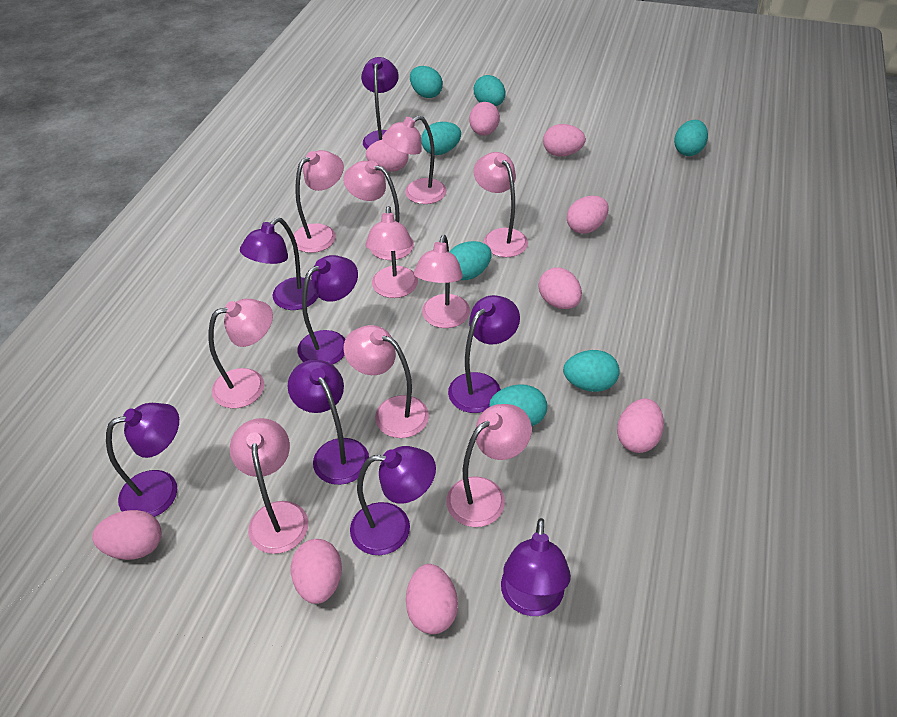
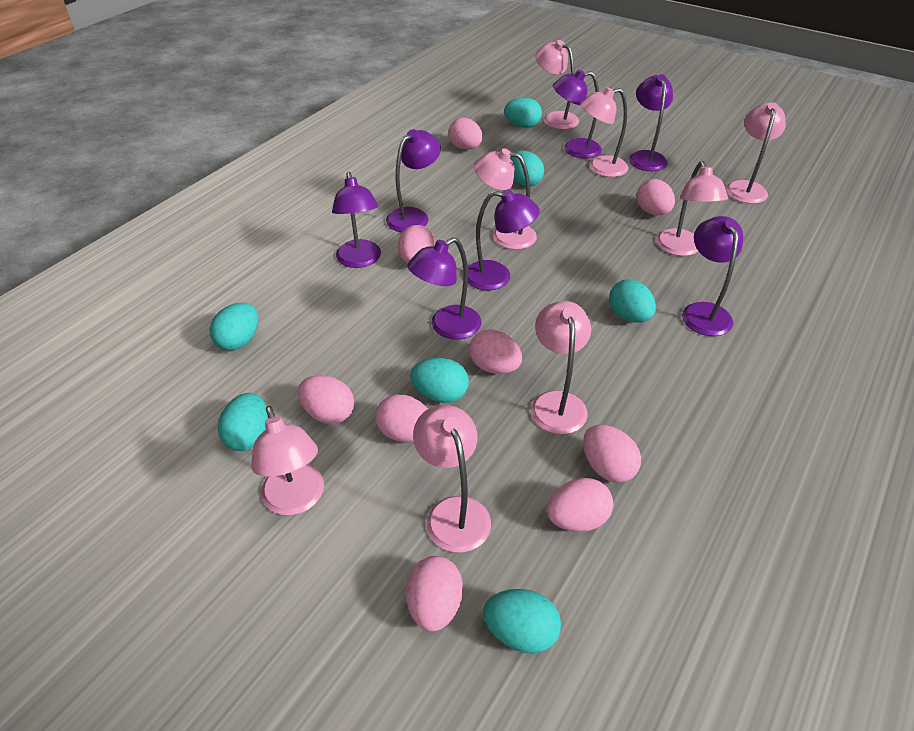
pink lamp: [209,299,273,408] [230,418,308,554] [293,150,344,253] [343,160,414,260] [343,325,429,438] [365,206,418,298] [382,115,447,204] [414,235,470,328] [446,404,532,527] [474,152,528,257] = 10 -> [251,406,324,515] [413,405,491,553] [474,149,537,250] [531,301,591,434] [535,40,579,129] [580,87,629,177] [656,161,728,256] [726,102,786,204] = 8
purple lamp: [106,403,179,517] [240,218,318,310] [288,360,369,485] [298,255,358,365] [350,446,436,555] [361,57,399,149] [448,295,520,413] [501,518,571,616] = 8 -> [332,172,381,268] [386,129,441,232] [407,237,481,339] [468,189,540,290] [553,69,602,158] [629,74,673,171] [682,216,743,336] = 7

